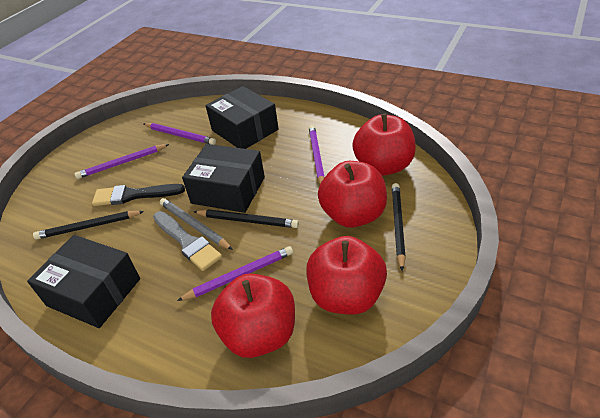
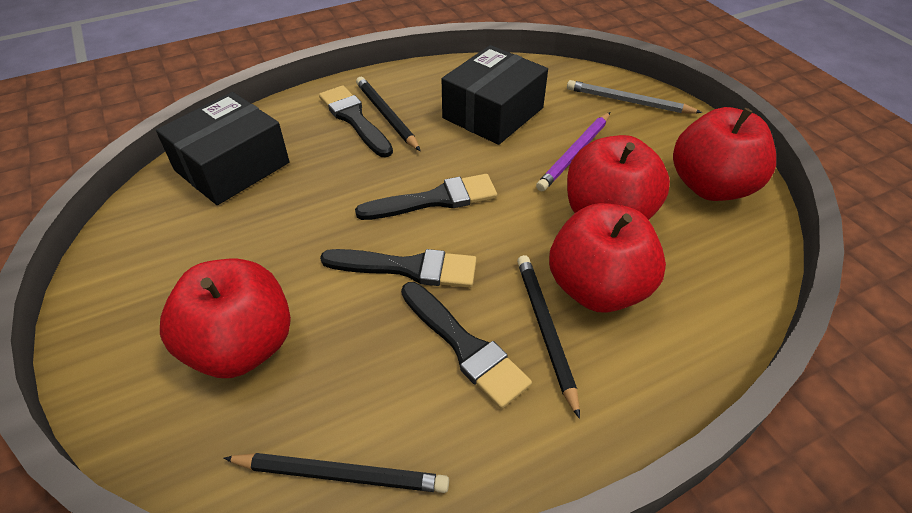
black box: [27,235,140,328] [182,144,265,213] [206,86,279,149] = 3 -> [156,92,289,205] [442,45,548,145] = 2
black brush: [92,184,185,206] = 1 -> [319,85,393,157] [320,249,477,288] [355,174,497,220] [401,282,532,409] = 4
grey brush: [153,211,222,271] = 1 -> none = 0
purple pencil: [75,144,169,179] [144,123,216,145] [177,246,293,301] [309,125,325,184] = 4 -> [536,112,610,191] = 1

